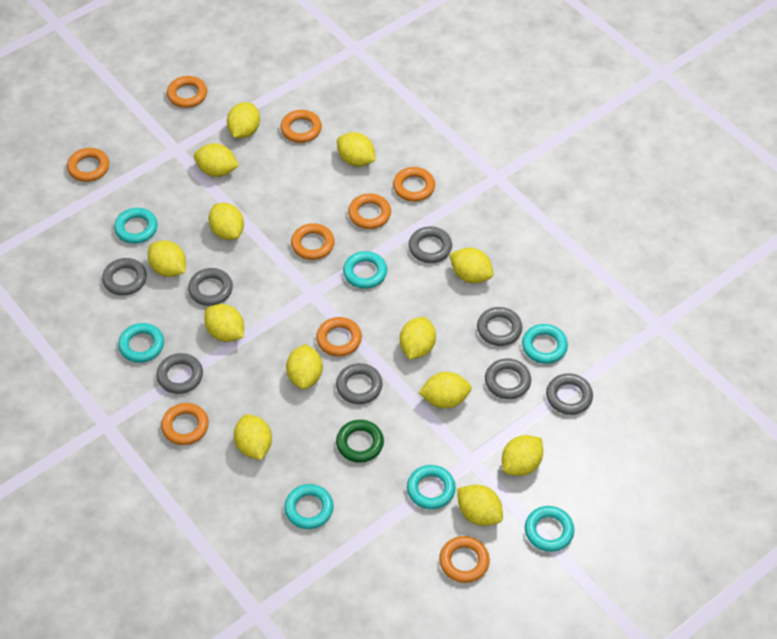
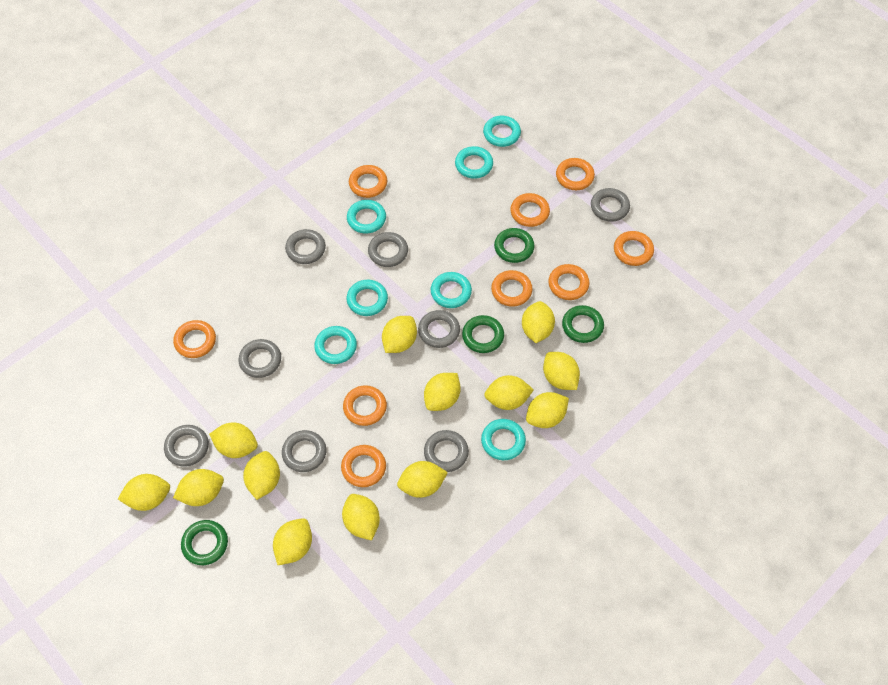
green ring: [336,420,384,463] = 1 -> [181,520,228,565] [462,315,504,353] [494,228,534,263] [562,305,604,343] = 4

